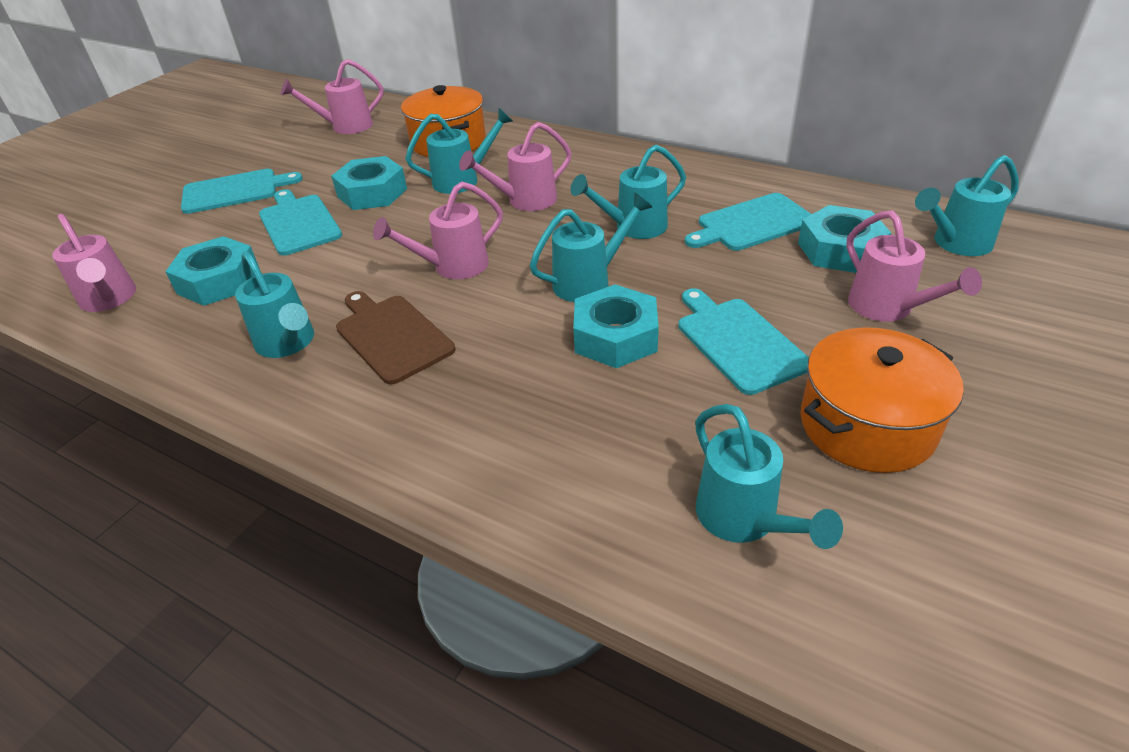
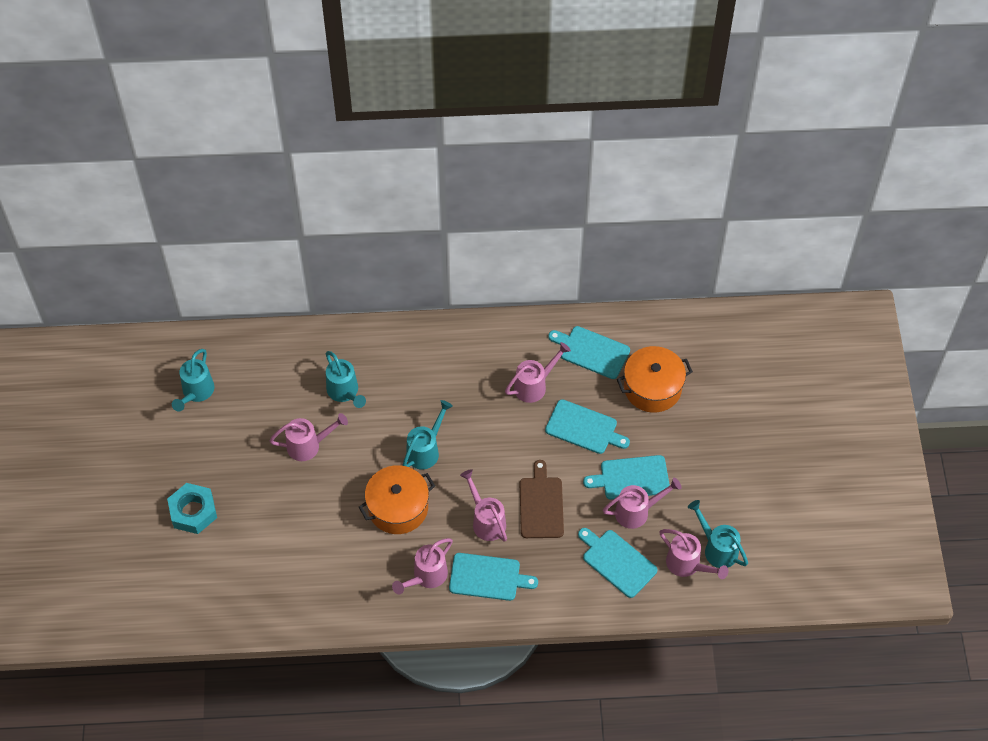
pink watering can: [52,214,136,312] [281,59,384,134] [373,182,503,279] [459,122,572,211] [846,210,982,321] = 5 -> [269,413,348,461] [392,538,453,595] [460,469,507,542] [505,342,571,403] [603,478,682,529] [660,529,728,579] = 6
turquoise cutting board: [181,169,303,214] [259,189,342,256] [678,288,809,395] [685,193,811,251] = 4 -> [449,553,538,601] [545,399,630,454] [548,326,630,379] [578,528,658,598] [583,455,670,500] = 5
turquoise nut: [165,236,260,306] [331,156,407,210] [573,284,659,368] [798,205,891,273] = 4 -> [167,483,217,534] = 1
turquoise watering can: [235,251,314,358] [405,108,513,194] [530,192,653,302] [571,145,686,239] [695,404,843,549] [915,155,1019,256] = 6 -> [172,349,214,412] [326,351,366,408] [403,400,453,470] [688,500,748,568] = 4

